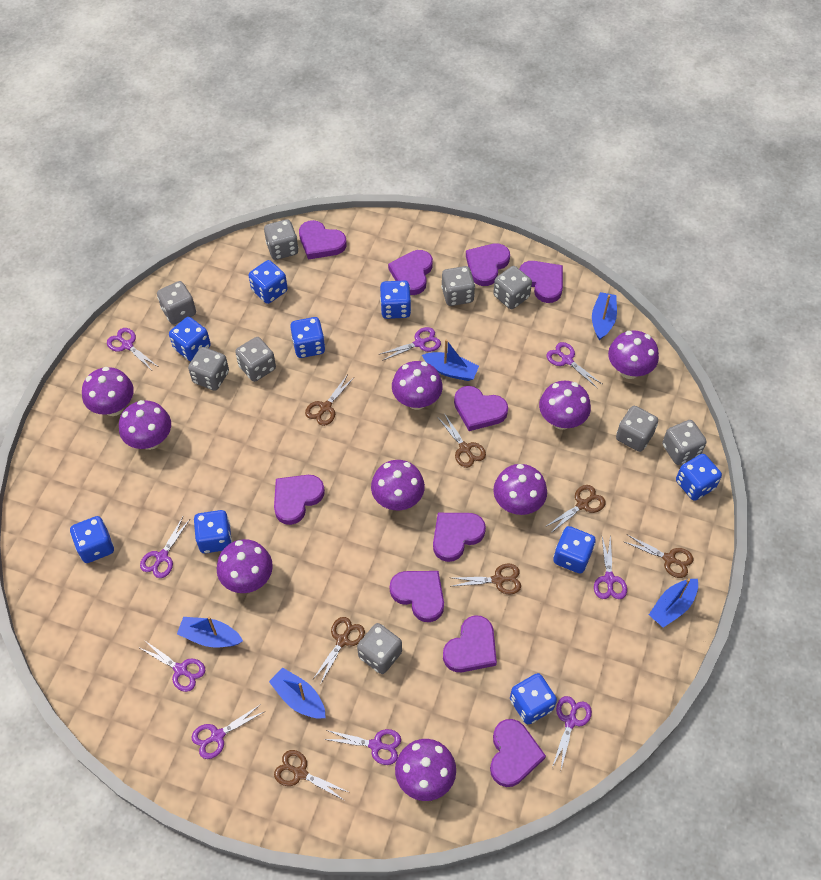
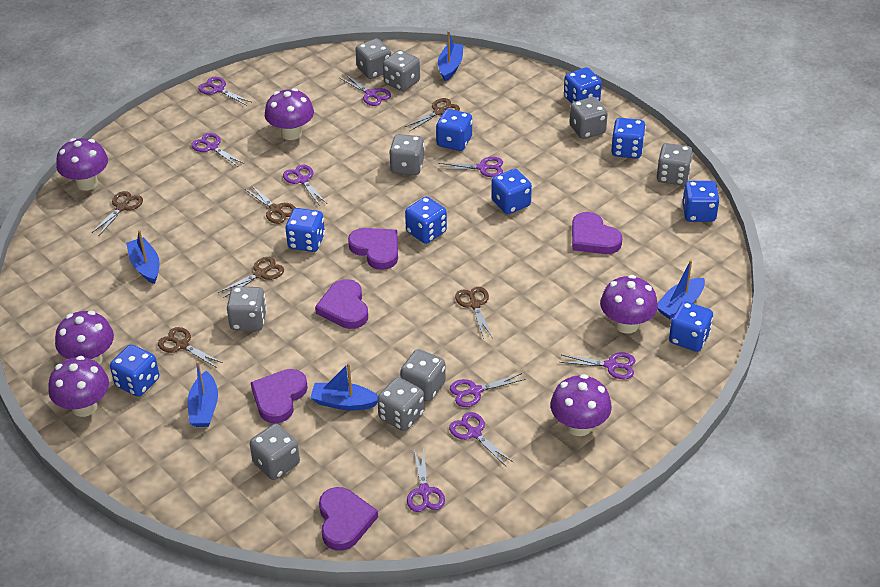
brown scissors: [274,750,348,801] [305,374,353,426] [313,617,365,685] [438,413,486,468] [453,563,521,594] [545,485,606,533] [623,535,694,578] = 7 -> [92,191,143,235] [158,327,223,368] [218,257,284,298] [245,185,296,224] [405,98,460,132] [455,287,492,339] = 6
purple heart: [274,475,325,525] [299,220,347,260] [388,250,433,295] [390,571,444,622] [433,513,486,562] [443,615,497,672] [454,386,508,431] [466,243,510,286] [490,719,546,787] [520,261,563,303] = 10 -> [251,369,308,423] [315,279,368,329] [319,487,378,551] [348,228,398,270] [572,212,622,254] = 5
purple mushroom: [82,367,134,416] [119,400,171,450] [217,539,273,593] [371,460,425,510] [392,361,443,410] [395,739,456,801] [493,464,547,515] [539,381,591,430] [608,331,659,379] = 9 -> [48,356,109,417] [55,311,114,364] [56,138,108,191] [265,88,314,140] [550,374,612,436] [600,275,658,334] = 6

